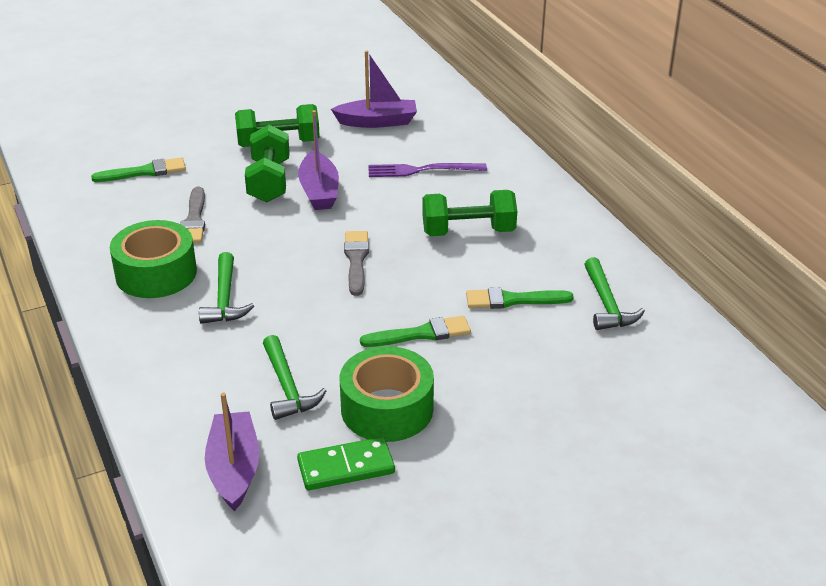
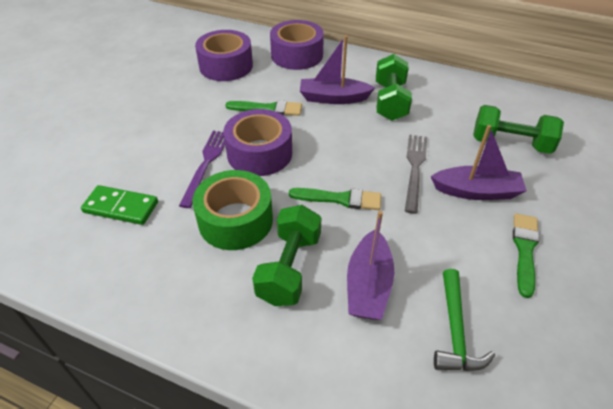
green hammer: [199,252,254,324] [263,335,327,420] [585,257,645,330] = 3 -> [434,269,495,371] = 1
green tape: [110,220,197,298] [340,346,434,442] = 2 -> [192,170,273,250] = 1
grey brush: [180,187,205,243] [344,231,369,296] = 2 -> none = 0
grey fork: none = 0 -> [405,135,427,214] = 1
purple tape: none = 0 -> [195,30,253,81] [223,109,292,176] [270,20,324,70] = 3

